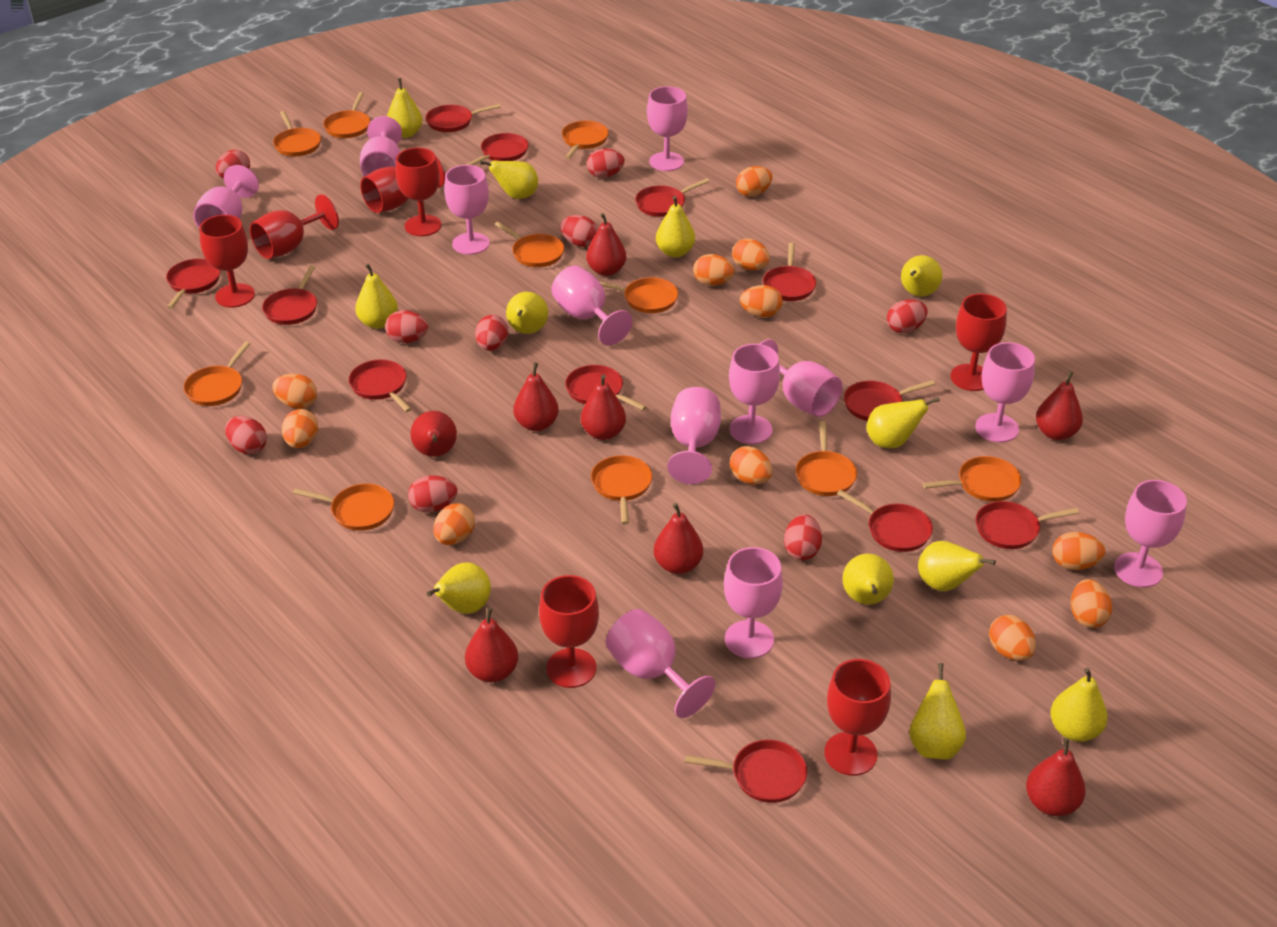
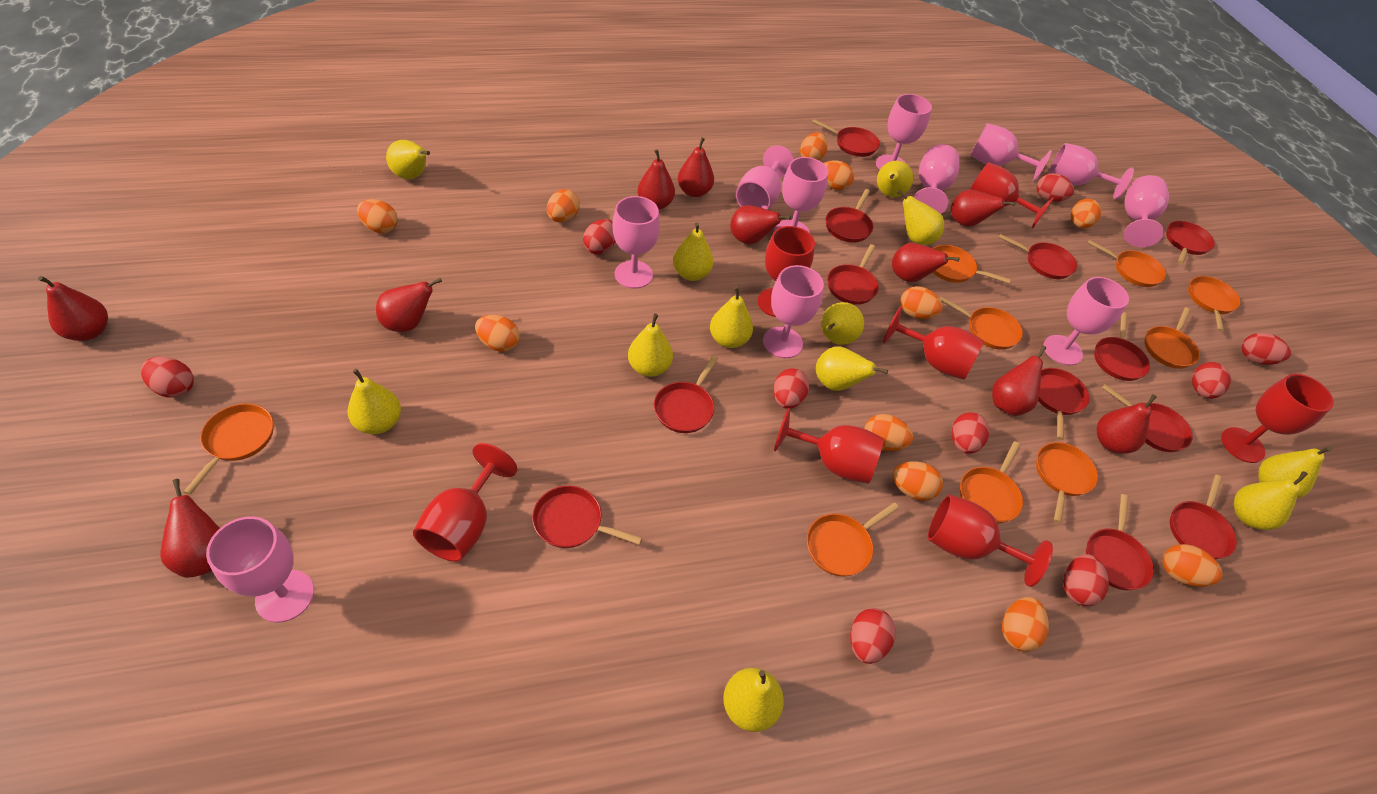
orange pan: [183,341,251,406] [273,111,321,156] [293,483,394,531] [323,92,370,138] [494,222,564,267] [562,120,609,159] [591,455,652,524] [599,277,678,313] [796,421,857,496] [923,456,1022,502] = 10 -> [183,403,274,495] [807,502,899,576] [933,245,1011,283] [940,297,1023,350] [960,441,1023,524] [1036,442,1098,523] [1087,240,1166,287] [1144,307,1200,369] [1188,276,1240,332] = 9
pink goblet: [193,165,259,228] [360,116,402,177] [444,165,490,255] [551,266,633,345] [606,609,716,718] [647,86,688,171] [667,387,721,484] [724,547,783,658] [729,344,780,444] [759,339,842,417] [975,342,1035,443] [1114,480,1187,588] = 12 -> [206,516,314,623] [612,196,660,289] [736,145,794,210] [763,265,824,358] [775,157,828,233] [876,94,932,170] [914,144,960,214] [971,123,1052,182] [1044,277,1129,366] [1048,143,1134,199] [1124,175,1169,247] = 11
red pear: [411,411,457,457] [465,607,518,682] [513,362,559,431] [581,375,626,440] [586,213,626,276] [654,503,703,574] [1026,738,1086,816] [1036,371,1083,440] = 8 -> [38,276,108,341] [160,479,220,578] [376,278,442,332] [638,149,675,210] [678,137,714,197] [730,205,791,244] [892,243,960,282] [951,189,1016,227] [992,346,1046,416] [1097,394,1157,454] = 10

